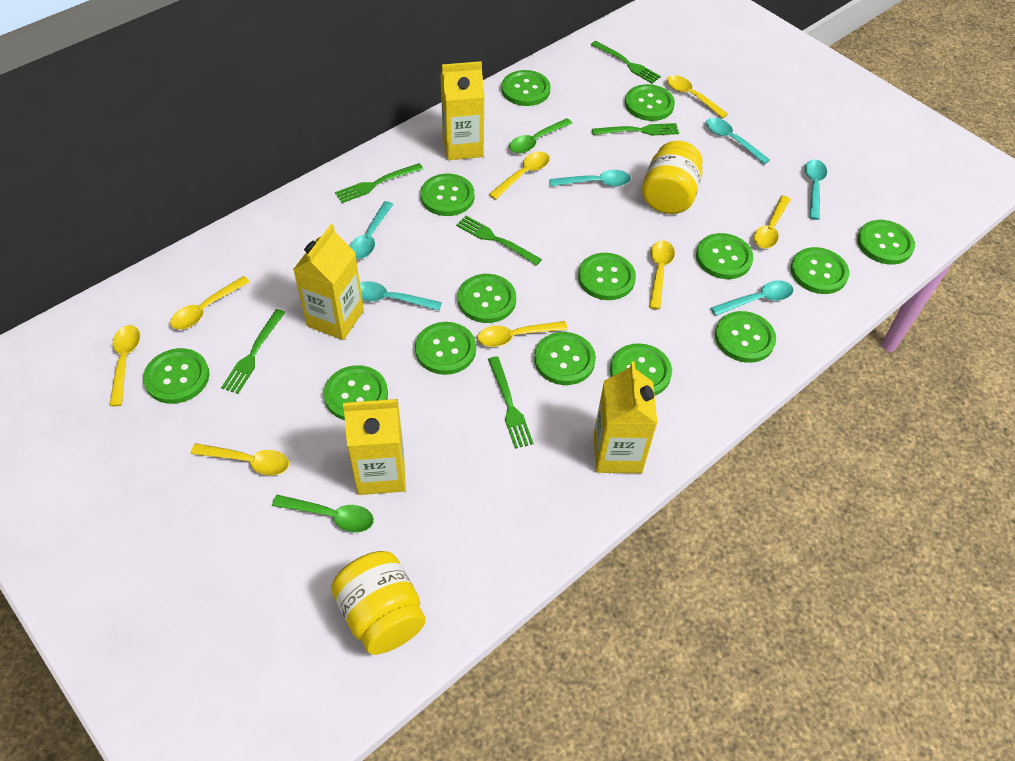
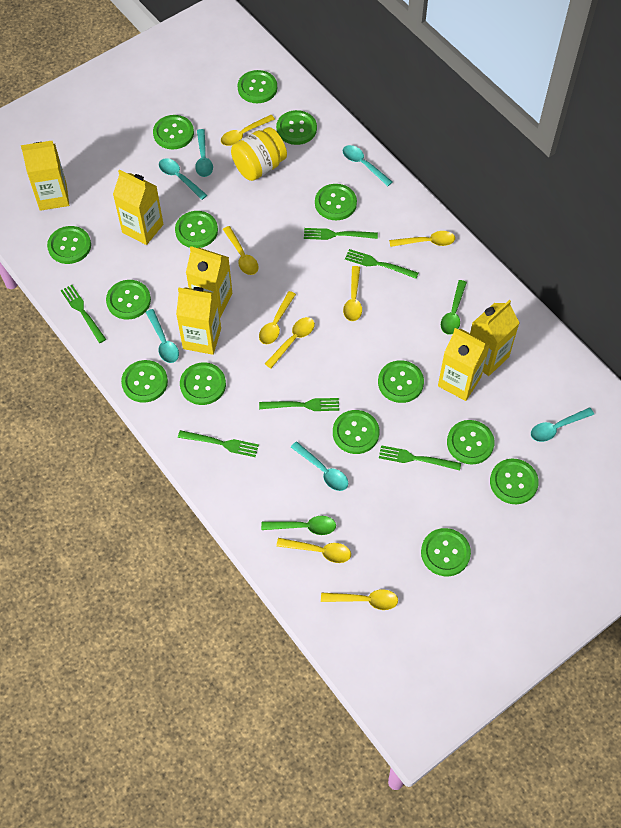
yellow carton: [293,224,364,340] [343,399,406,495] [440,61,485,160] [594,361,658,473] = 4 -> [21,141,69,211] [113,169,163,245] [176,287,221,355] [186,246,232,317] [438,328,490,401] [470,300,520,376] = 6
yellow jar: [331,551,426,655] [642,141,703,214] = 2 -> [231,127,287,181] = 1

